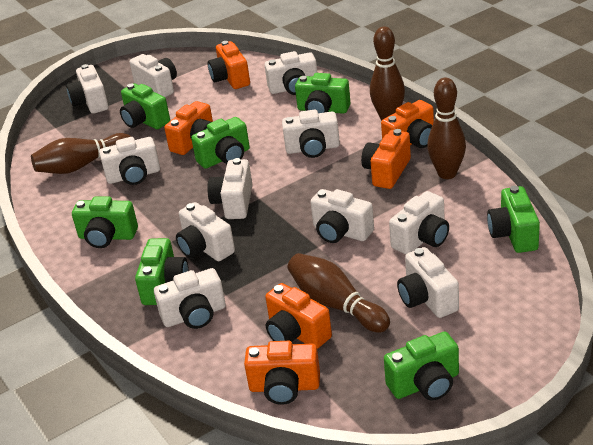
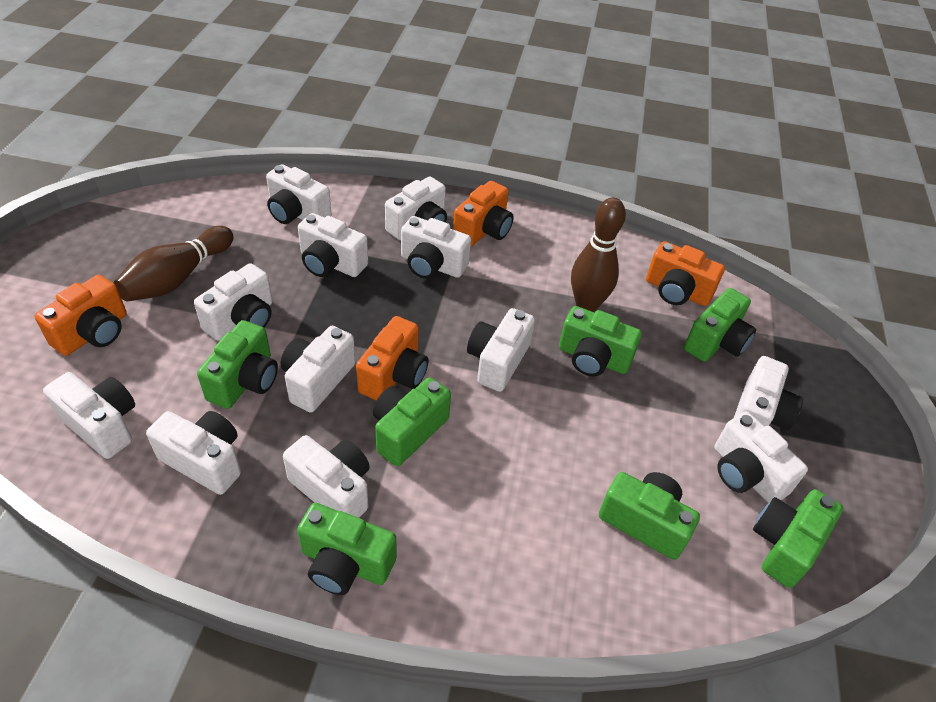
brown bowling pin: [31,133,131,174] [287,253,390,332] [370,26,405,120] [427,78,466,179] = 4 -> [114,226,233,302] [571,198,626,312] = 2
orange camera: [164,101,213,155] [208,41,250,89] [244,341,320,405] [265,283,332,349] [361,129,411,189] [381,100,434,148] = 6 -> [35,275,127,356] [356,316,429,400] [453,181,514,247] [646,241,725,306] = 4
white camera: [66,64,109,114] [99,137,160,185] [130,54,177,97] [154,268,226,329] [176,202,235,261] [207,158,253,219] [265,51,317,95] [282,110,340,158] [311,189,374,243] [389,191,449,255] [397,247,459,318] = 11 -> [43,372,135,459] [146,411,241,495] [194,263,273,341] [266,164,331,224] [281,326,356,413] [283,435,370,518] [298,213,368,277] [385,177,447,241] [401,216,471,279] [467,308,535,392] [714,411,808,503] [734,356,803,430] = 12

